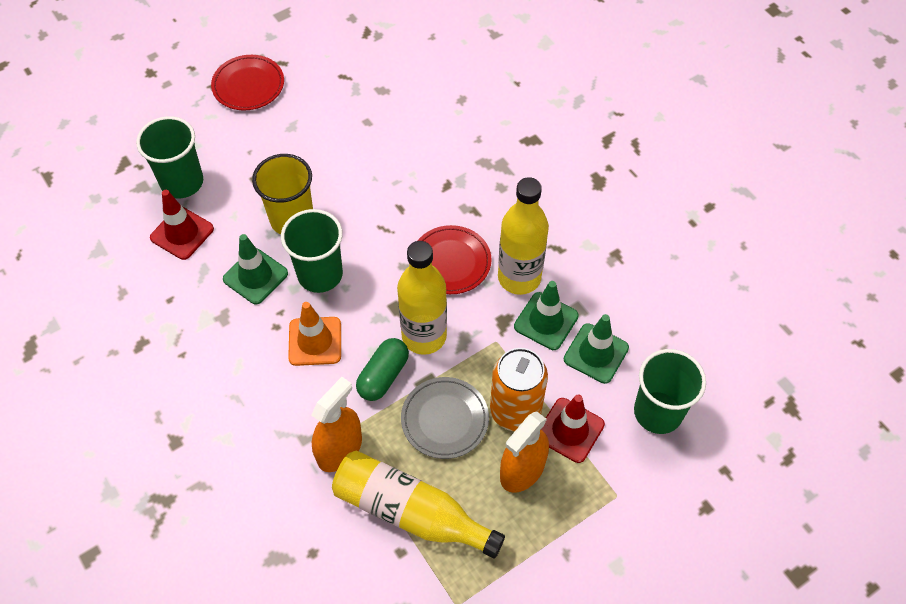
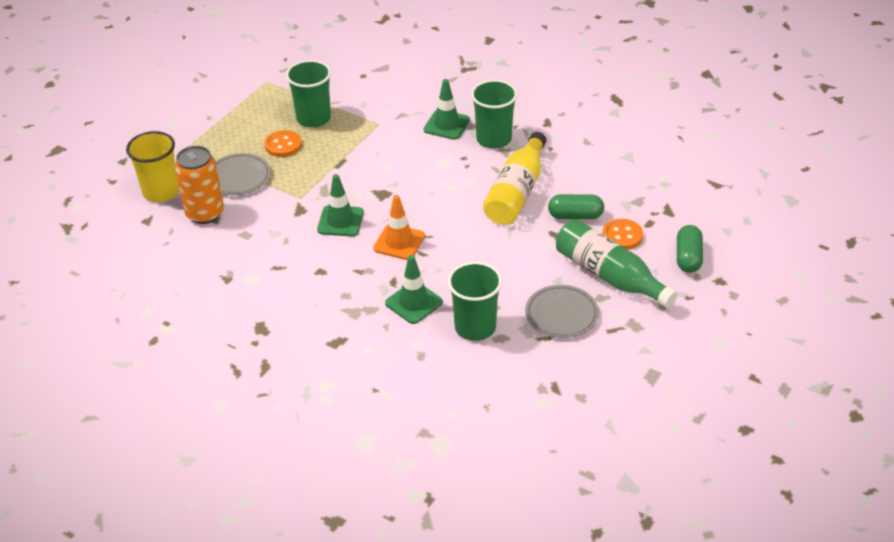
green bottle: none = 0 -> [556,219,677,308] = 1
green capsule: [356,338,409,401] = 1 -> [548,194,604,219] [677,225,703,273] = 2
grey plate: [401,377,489,459] = 1 -> [215,153,271,195] [525,285,599,338] = 2
orange button: none = 0 -> [264,130,302,157] [602,219,643,250] = 2
orange spray bottle: [311,377,362,472] [500,412,549,493] = 2 -> none = 0
red plate: [211,55,284,110] [418,225,492,294] = 2 -> none = 0
red traffic cone: [150,190,214,260] [541,394,605,463] = 2 -> none = 0
yellow bottle: [332,450,505,558] [397,241,447,355] [498,177,549,295] = 3 -> [483,132,546,225] = 1

